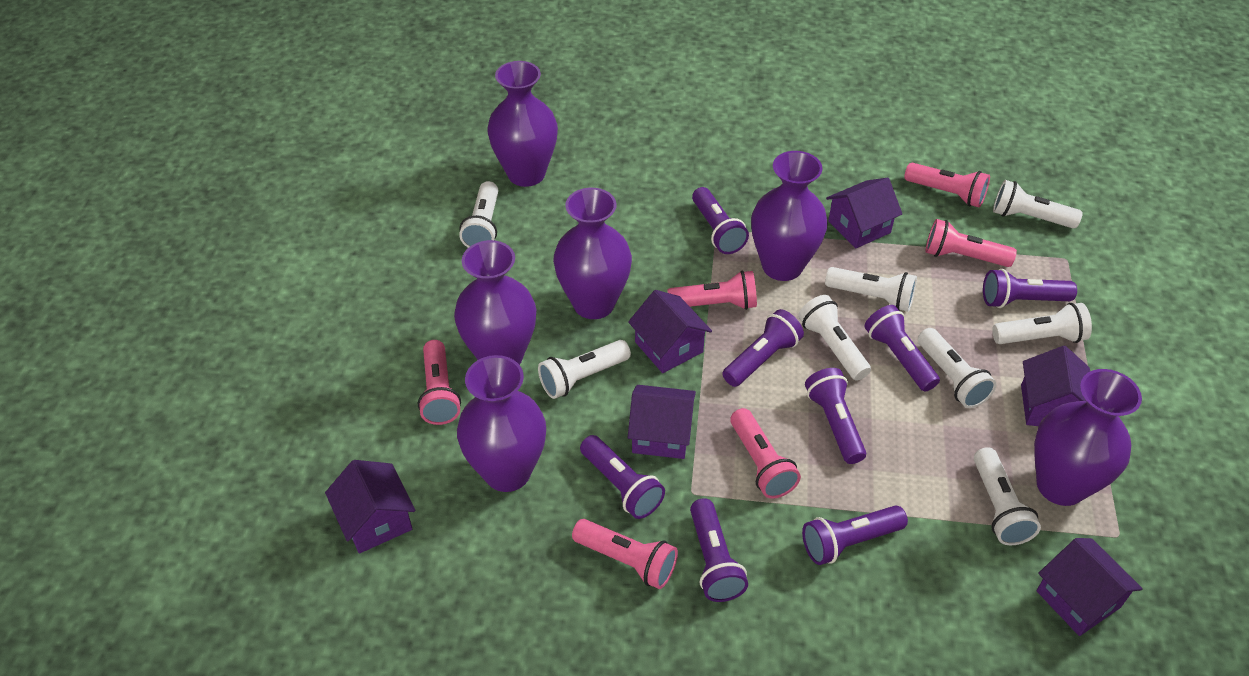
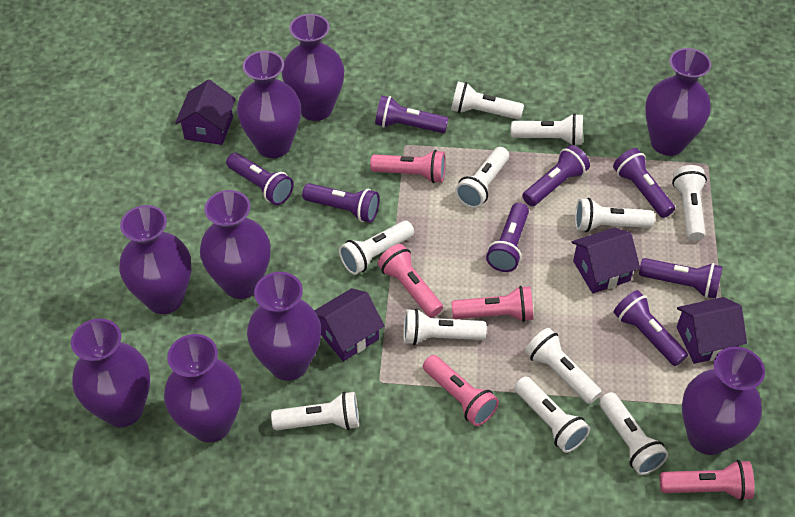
pink flashlight: [418,340,461,425] [572,519,678,589] [667,271,757,310] [730,408,801,499] [904,163,990,207] [926,219,1017,267] = 6 -> [370,150,446,183] [377,244,443,318] [423,355,499,426] [452,286,533,322] [659,460,754,501] = 5
purple house: [325,460,416,554] [628,290,712,373] [628,385,696,459] [826,178,902,248] [1021,346,1090,426] [1036,538,1143,636] = 6 -> [175,80,236,145] [314,288,385,361] [572,228,640,294] [677,297,747,364] = 4
purple vase: [454,240,536,365] [457,355,546,492] [487,61,558,187] [553,188,632,319] [751,151,828,281] [1034,369,1142,506] = 6 -> [71,319,150,427] [119,205,191,314] [164,334,241,443] [200,190,271,299] [237,51,301,158] [247,272,321,381] [282,14,344,121] [645,48,711,156] [682,347,765,455] = 9
white flashlight: [459,181,498,248] [538,340,631,399] [798,295,871,381] [825,267,917,312] [918,328,996,408] [974,447,1041,545] [992,303,1092,344] [993,180,1083,229] = 8 -> [271,391,359,430] [339,221,414,275] [404,309,487,345] [451,82,524,120] [455,147,509,208] [511,113,583,145] [514,376,590,453] [525,328,602,404] [575,198,655,232] [599,392,669,475] [672,165,707,241] = 11

